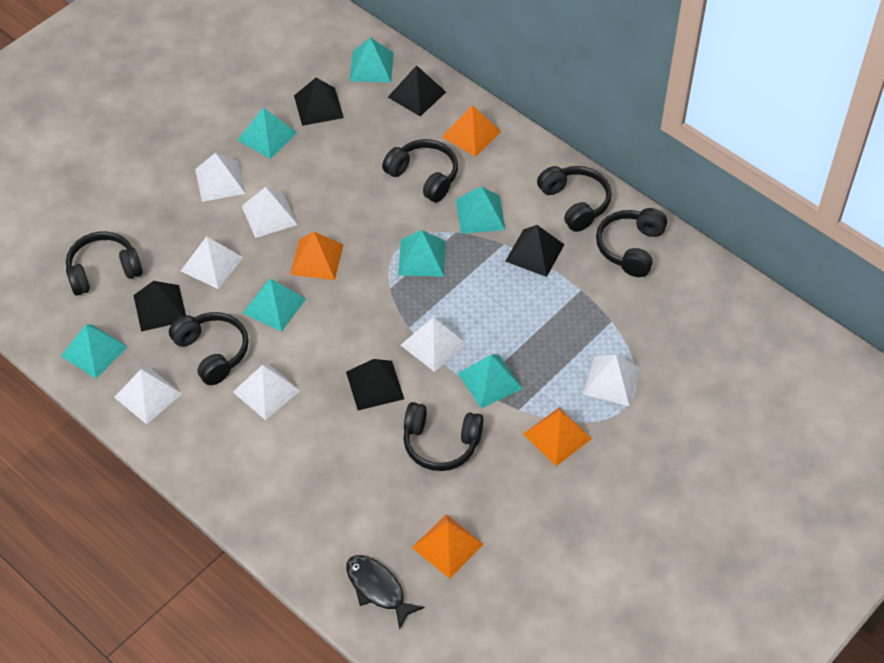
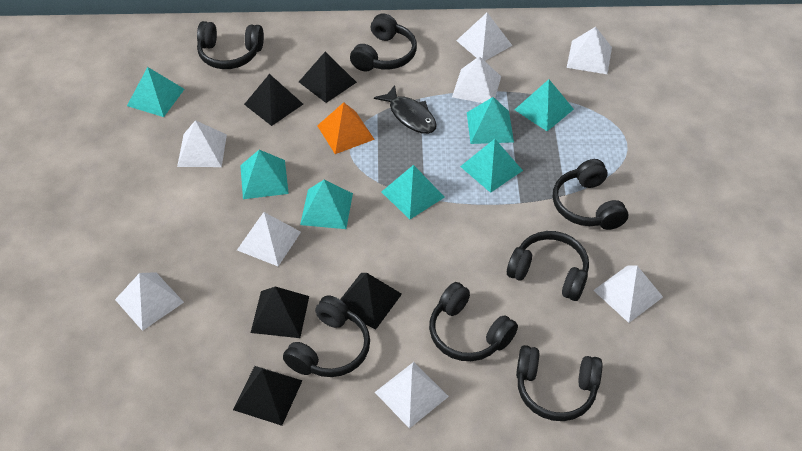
black headphones: [66,232,143,296] [169,312,249,385] [382,139,458,202] [403,402,483,471] [537,166,612,232] [596,208,667,277] = 6 -> [197,21,264,69] [283,295,370,377] [350,13,417,71] [429,282,518,361] [507,231,589,301] [516,345,602,421] [553,159,628,230] = 7
orange pyramid: [290,232,343,280] [412,514,484,578] [442,105,502,157] [523,408,592,466] = 4 -> [317,102,375,154] = 1
white pyramid: [114,367,182,424] [181,236,243,289] [195,153,246,202] [233,363,301,420] [242,187,298,238] [401,317,467,372] [583,355,641,406] = 7 -> [115,272,184,331] [177,120,227,167] [237,212,301,266] [375,362,449,429] [452,56,501,103] [456,13,513,61] [567,27,612,74] [593,266,663,323] = 8

